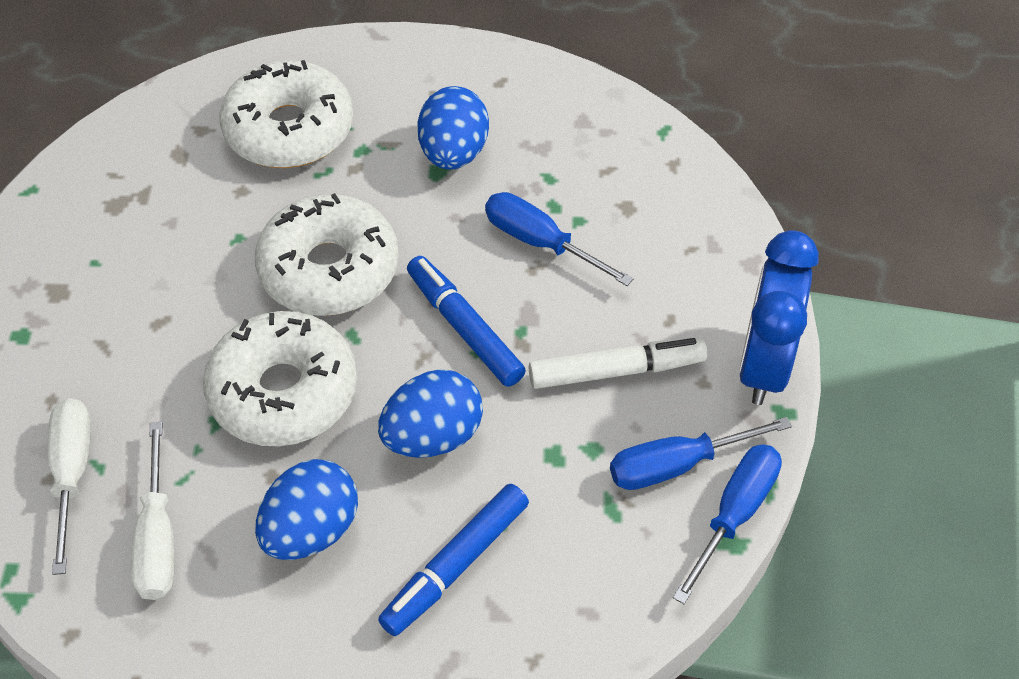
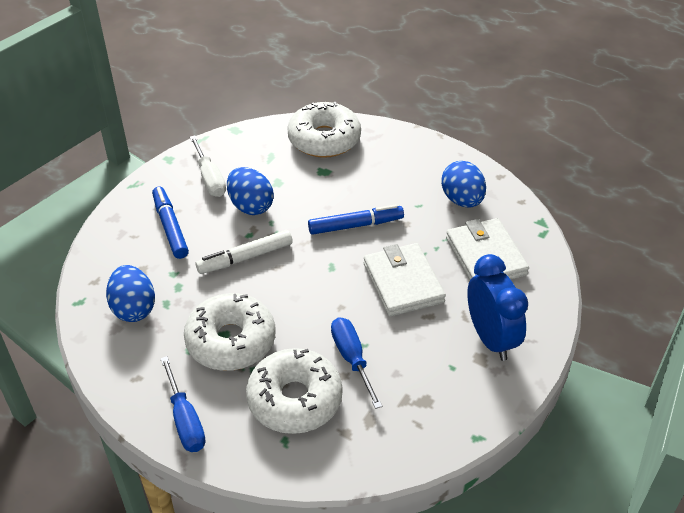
blue screwdriver: [485,192,634,286] [610,417,792,490] [673,444,782,604] = 3 -> [160,356,206,452] [331,317,382,409] = 2
white screwdriver: [48,398,91,575] [131,421,174,600] = 2 -> [190,135,226,197] = 1
white wallet: none = 0 -> [364,243,446,317] [446,218,529,280] = 2

